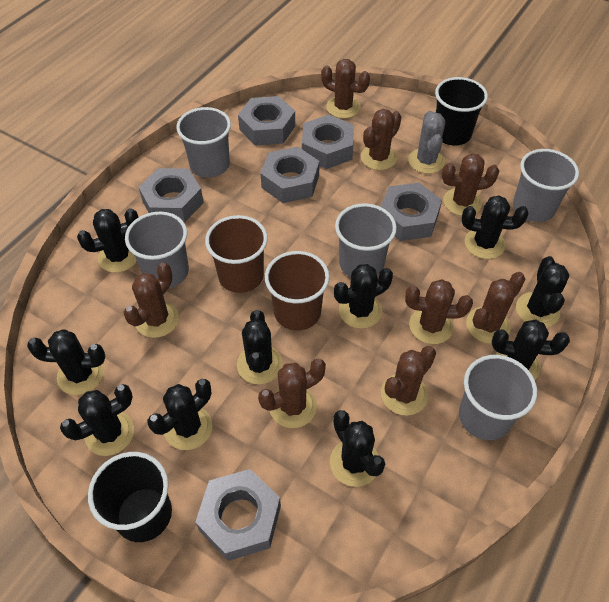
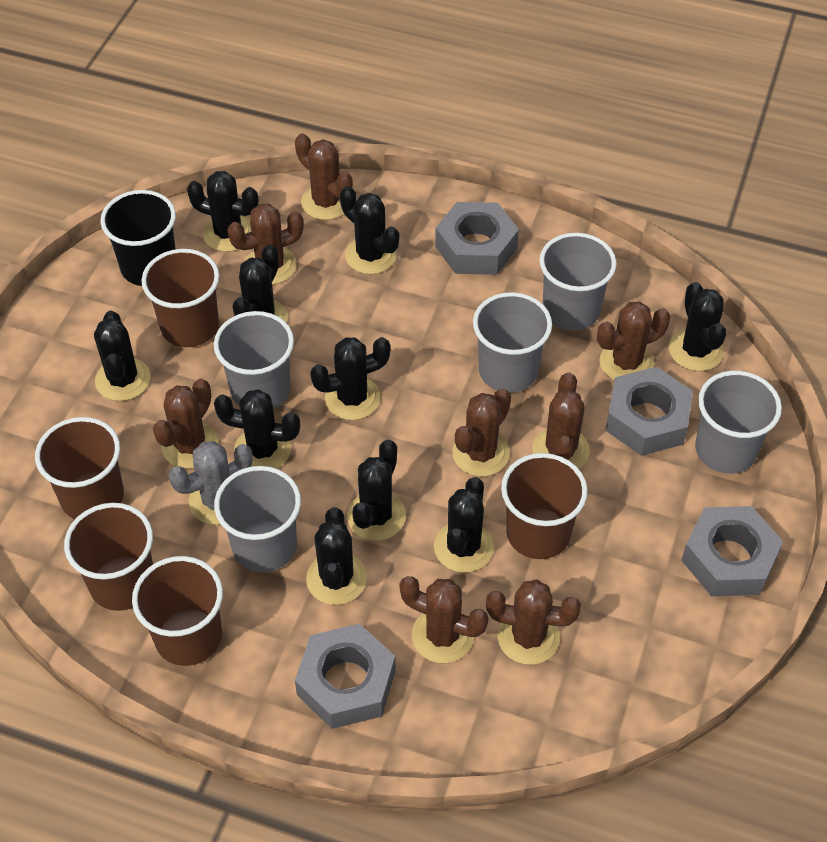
black cup: [88,452,172,542] [435,77,488,145] = 2 -> [100,190,176,286] = 1
brown cup: [205,215,268,293] [265,251,329,331] = 2 -> [35,417,124,519] [64,503,153,611] [132,556,223,666] [141,249,219,347] [501,453,588,559] = 5
grey nut: [139,168,204,223] [195,469,281,561] [238,96,295,145] [260,147,320,203] [302,115,354,169] [381,183,442,241] = 6 -> [295,623,396,729] [435,202,519,275] [605,367,693,456] [681,506,783,596] = 4

